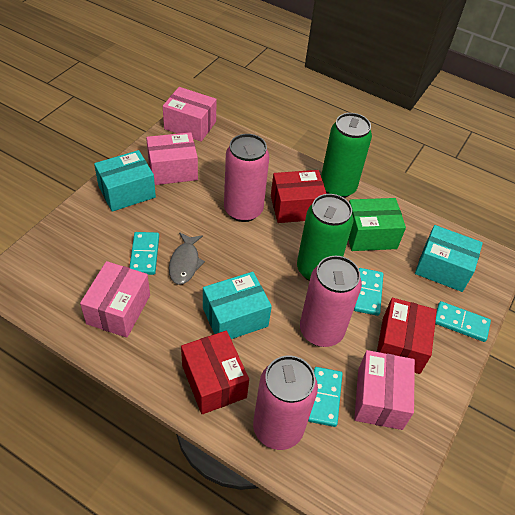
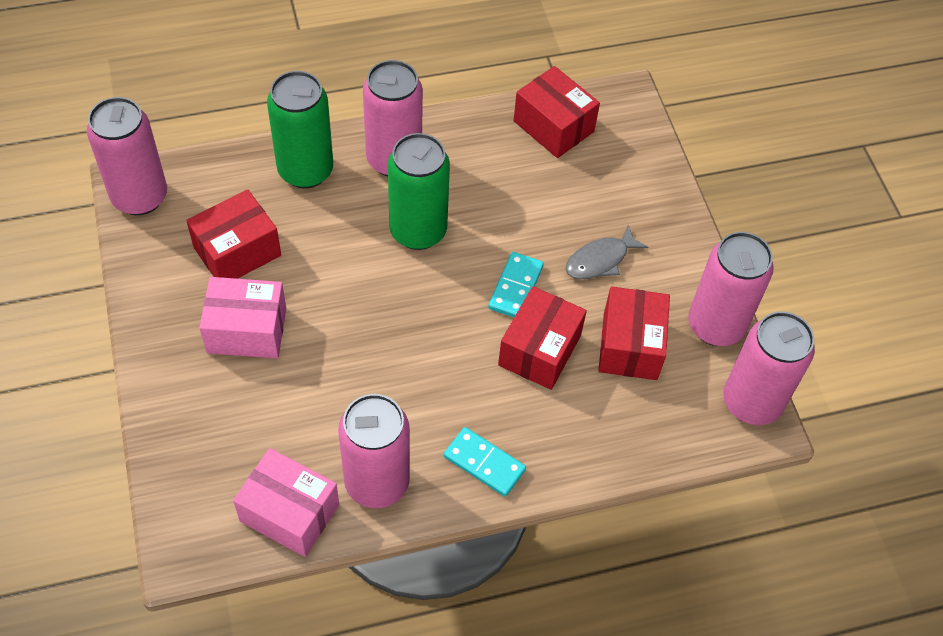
green box: [348,198,406,251] = 1 -> none = 0
pink box: [80,261,150,338] [146,132,198,185] [163,87,217,142] [354,350,415,430] = 4 -> [199,277,286,358] [233,448,339,557] = 2
pink can: [224,134,269,222] [253,355,318,450] [300,256,362,347] = 3 -> [87,97,167,215] [338,394,410,508] [363,60,423,176] [688,232,774,346] [723,311,815,425] = 5
red box: [181,331,249,414] [271,170,327,223] [377,298,437,374] = 3 -> [186,190,281,279] [498,286,587,390] [514,66,600,158] [598,287,670,380] = 4
turquoise box: [94,150,156,212] [203,272,272,339] [415,225,483,292] = 3 -> none = 0
turquoise domino: [129,232,159,275] [308,367,343,427] [354,268,383,316] [435,301,491,342] = 4 -> [444,427,526,497] [488,252,544,317] = 2

